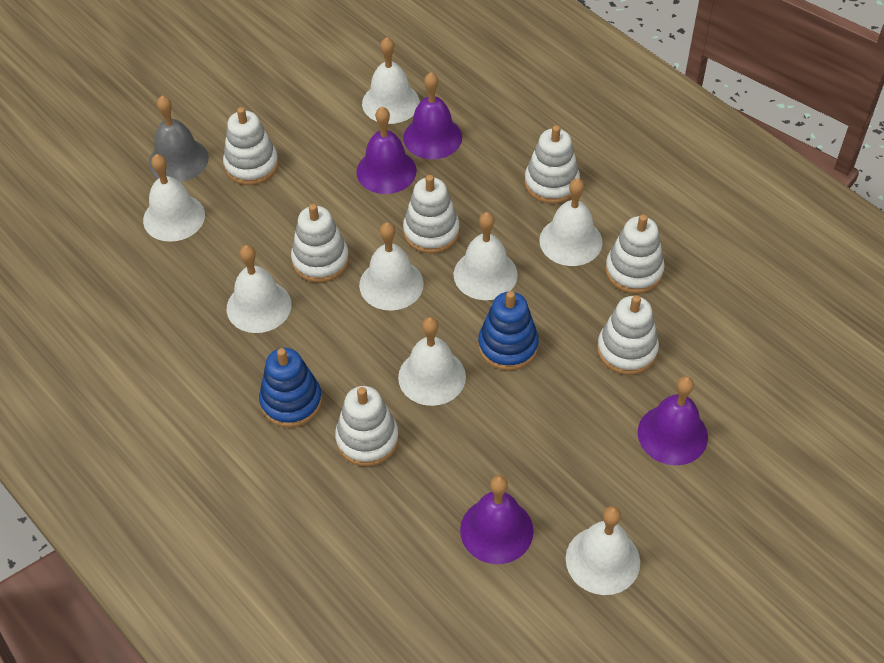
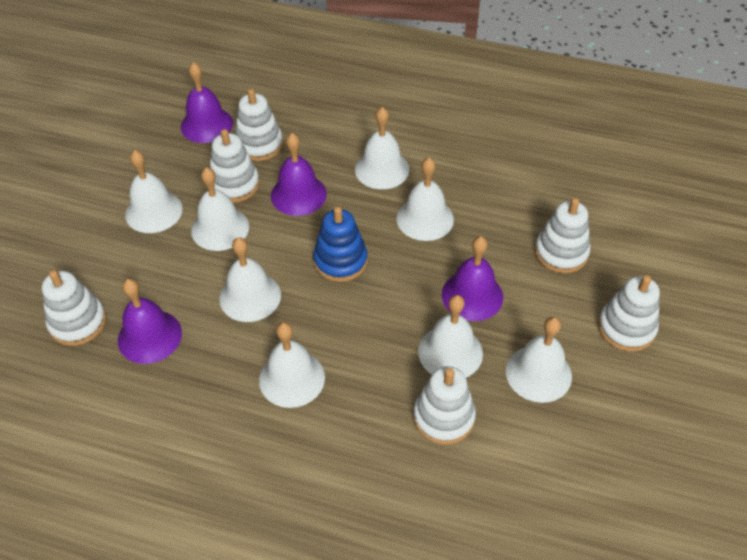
blue stacking toy: [259,348,322,428] [478,291,539,370] = 2 -> [313,207,368,282] = 1
grey bell: [149,96,209,182] = 1 -> none = 0
white stacking toy: [223,107,279,185] [291,204,349,283] [335,386,399,466] [403,175,460,253] [524,125,580,204] [597,295,659,375] [605,214,665,294] = 7 -> [42,270,106,346] [210,129,260,203] [235,89,283,161] [413,366,476,445] [535,198,590,273] [598,275,660,352] = 6

